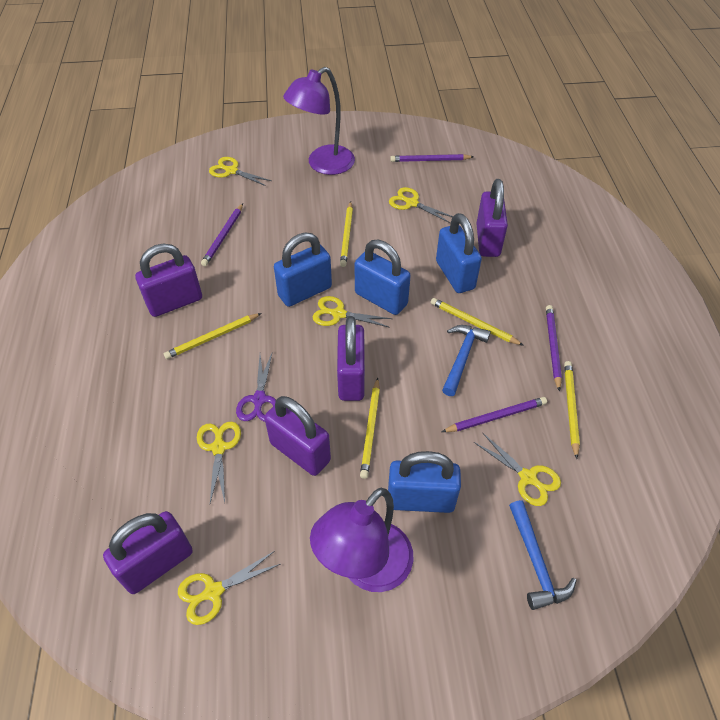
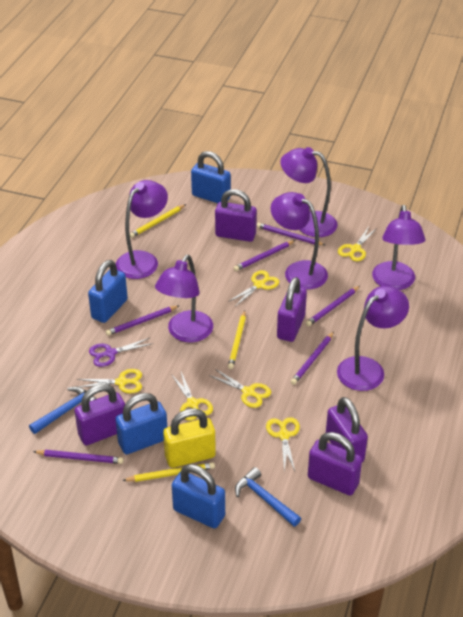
purple lamp: [283,67,355,175] [310,488,413,592] = 2 -> [116,180,168,279] [155,255,213,342] [271,192,328,289] [280,147,338,237] [337,286,409,391] [372,205,426,290] = 6
purple pencil: [201,203,243,266] [390,154,474,162] [442,397,547,432] [546,305,562,392] = 4 -> [33,450,124,464] [106,306,179,336] [234,240,295,271] [256,223,325,245] [291,332,334,385] [306,286,360,326] = 6
yellow padlock: none = 0 -> [163,408,216,468] = 1
yellow pencil: [164,313,262,359] [340,201,353,267] [360,378,380,479] [431,298,524,346] [564,361,580,459] = 5 -> [122,462,215,482] [130,204,186,238] [228,310,246,369] = 3

